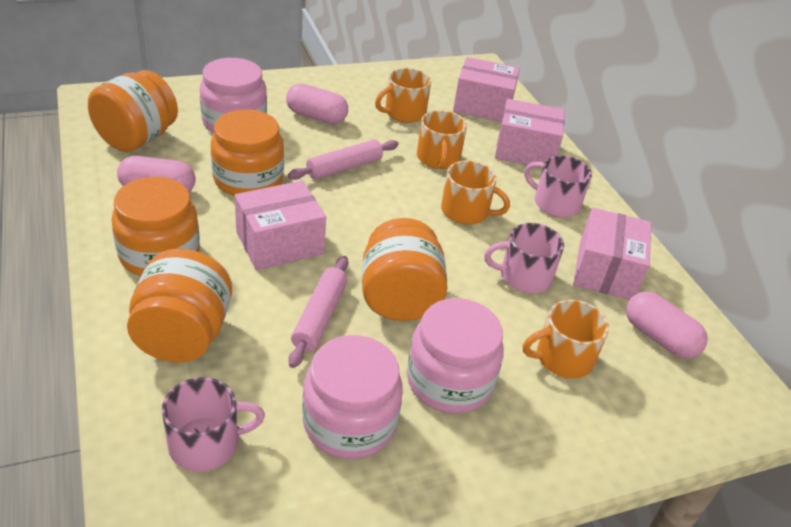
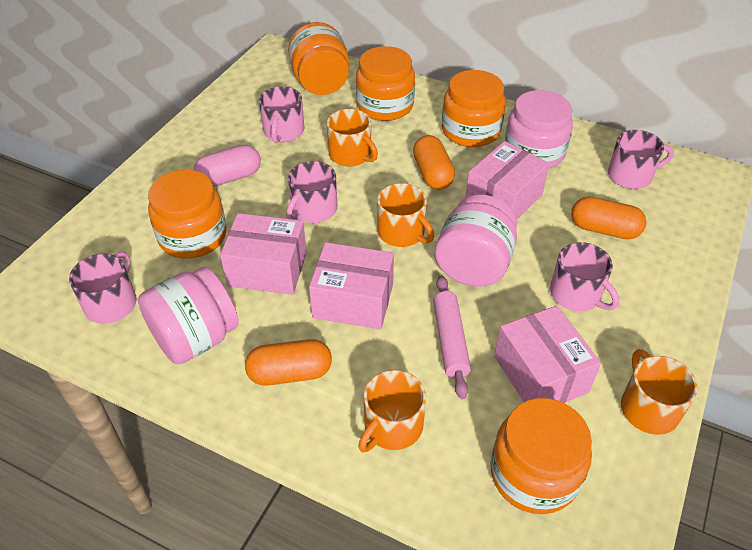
orange capsule: none = 0 -> [245,339,332,386] [413,135,455,190] [571,196,647,239] = 3
pink capsule: [117,156,196,192] [286,83,348,124] [626,291,708,359] = 3 -> [194,145,261,187] = 1
pink mug: [162,377,265,472] [484,223,564,293] [524,155,592,218] = 3 -> [69,251,137,324] [259,86,304,143] [286,161,338,223] [550,242,619,311] [608,130,674,189] = 5
pink rolling pin: [288,139,398,180] [288,256,348,368] = 2 -> [433,275,471,399] = 1

